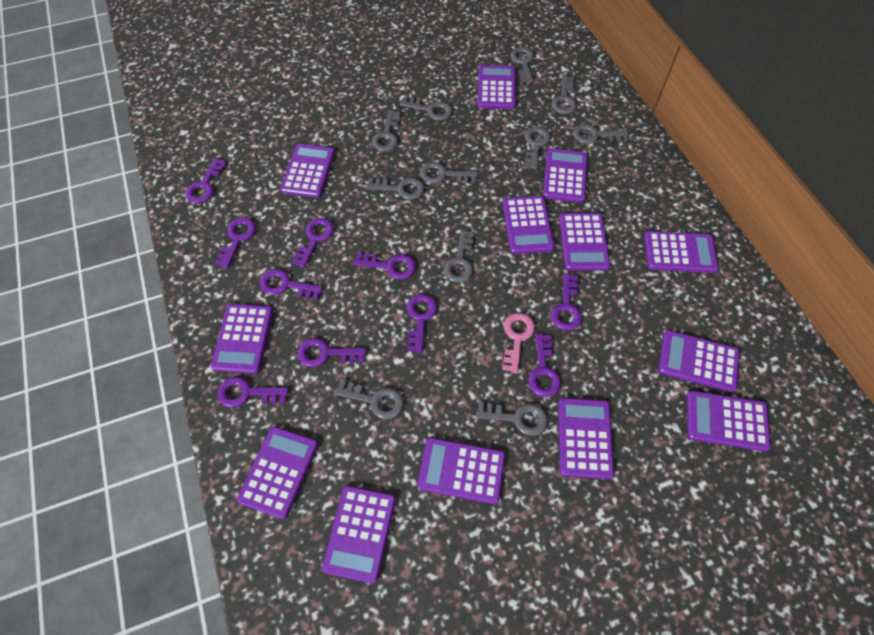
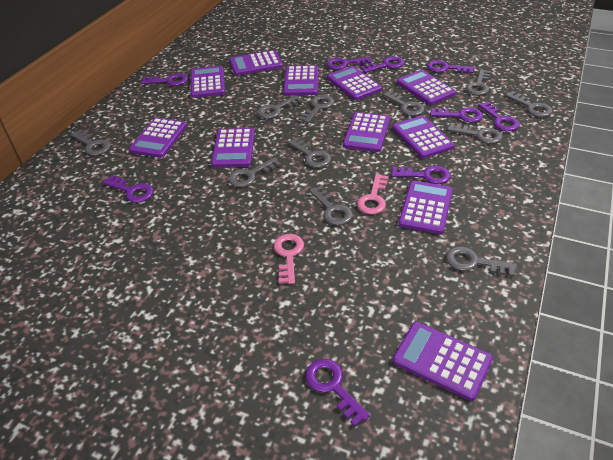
pink key: [502,313,535,374] = 1 -> [274,234,304,284] [357,174,389,214] = 2
purple calculator: [211,304,274,374] [237,426,319,519] [280,144,335,198] [322,485,396,584] [417,437,505,504] [477,65,516,109] [503,196,554,254] [543,148,588,203] [558,398,614,479] [559,213,610,271] [644,231,718,273] [658,330,740,392] [686,391,771,452] = 13 -> [129,117,187,158] [191,66,225,98] [211,128,255,167] [230,50,283,76] [283,65,318,96] [327,66,382,100] [343,112,390,152] [392,115,455,158] [393,322,493,401] [397,70,456,105] [398,181,453,234] = 11
purple key: [186,158,227,203] [214,217,256,268] [218,377,288,408] [260,269,323,300] [292,218,334,268] [298,338,366,367] [353,252,416,280] [407,294,437,353] [528,334,561,397] [551,274,582,331] = 10 -> [103,175,154,203] [141,73,188,86] [306,359,370,427] [327,57,372,70] [360,56,404,73] [391,166,451,184] [427,60,474,74] [430,108,483,122] [478,102,520,131] = 9

